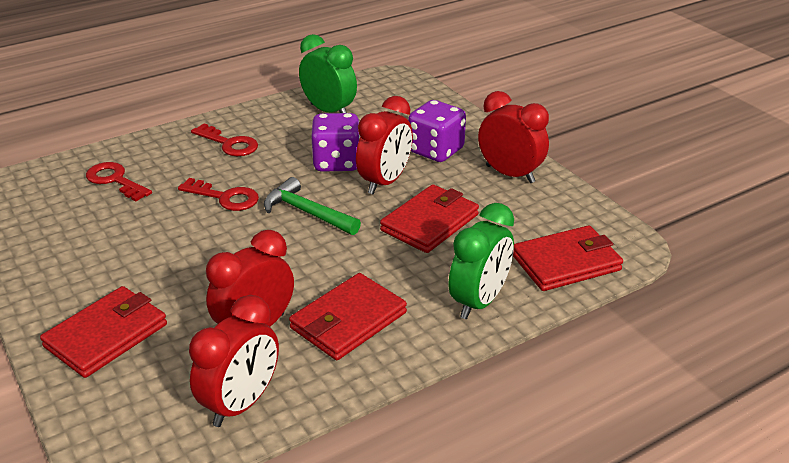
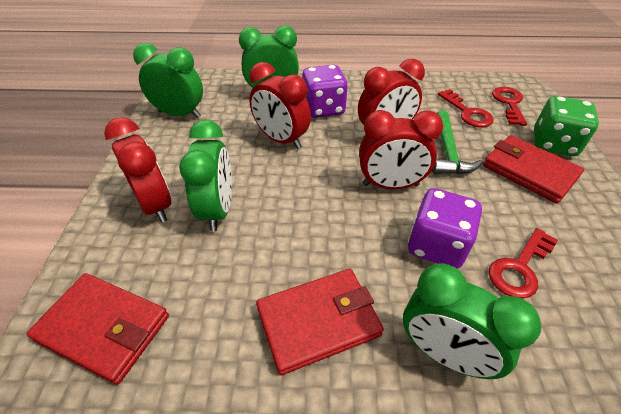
green clock: [299,34,357,113] [449,203,514,319] = 2 -> [133,43,203,118] [179,120,232,231] [239,26,299,93] [403,263,541,379] = 4
green dice: none = 0 -> [534,96,599,156] = 1
red wallet: [40,286,167,378] [289,273,407,360] [380,184,479,253] [513,225,623,291] = 4 -> [27,273,169,385] [256,269,384,375] [483,135,584,204] = 3

